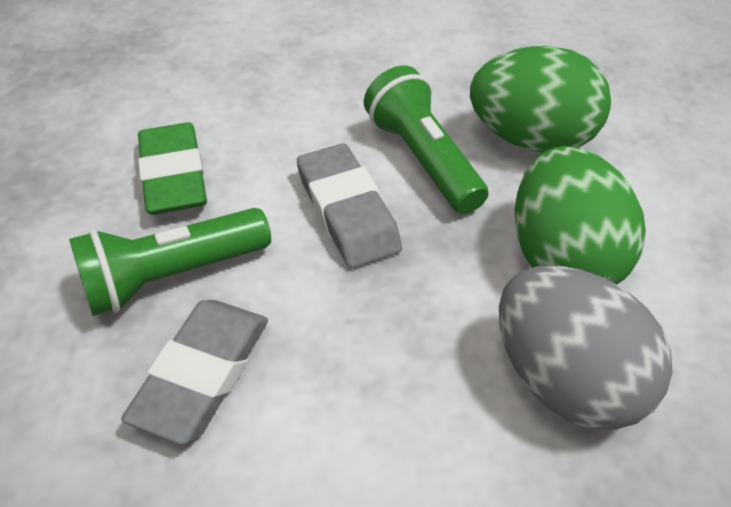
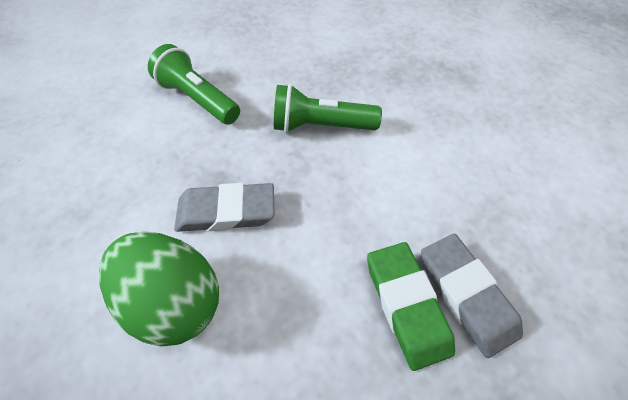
green egg: [470,46,611,153] [515,146,646,285] = 2 -> [99,232,219,347] = 1
grey egg: [499,266,673,430] = 1 -> none = 0

